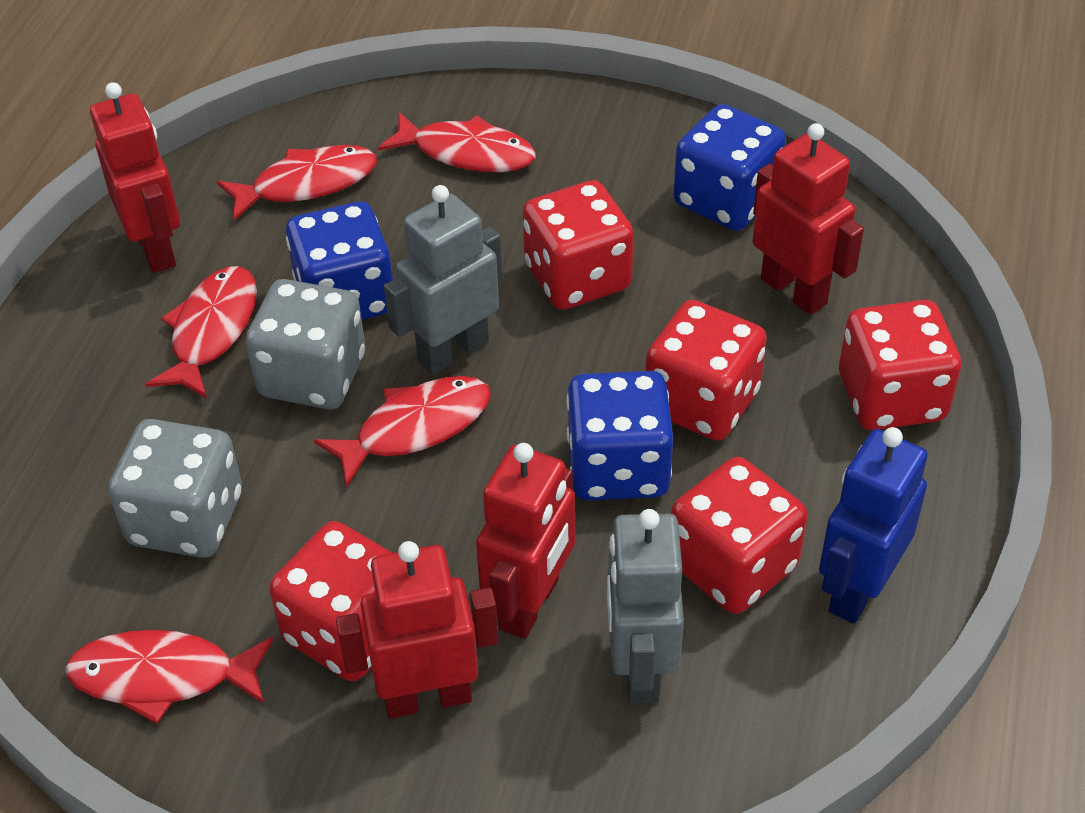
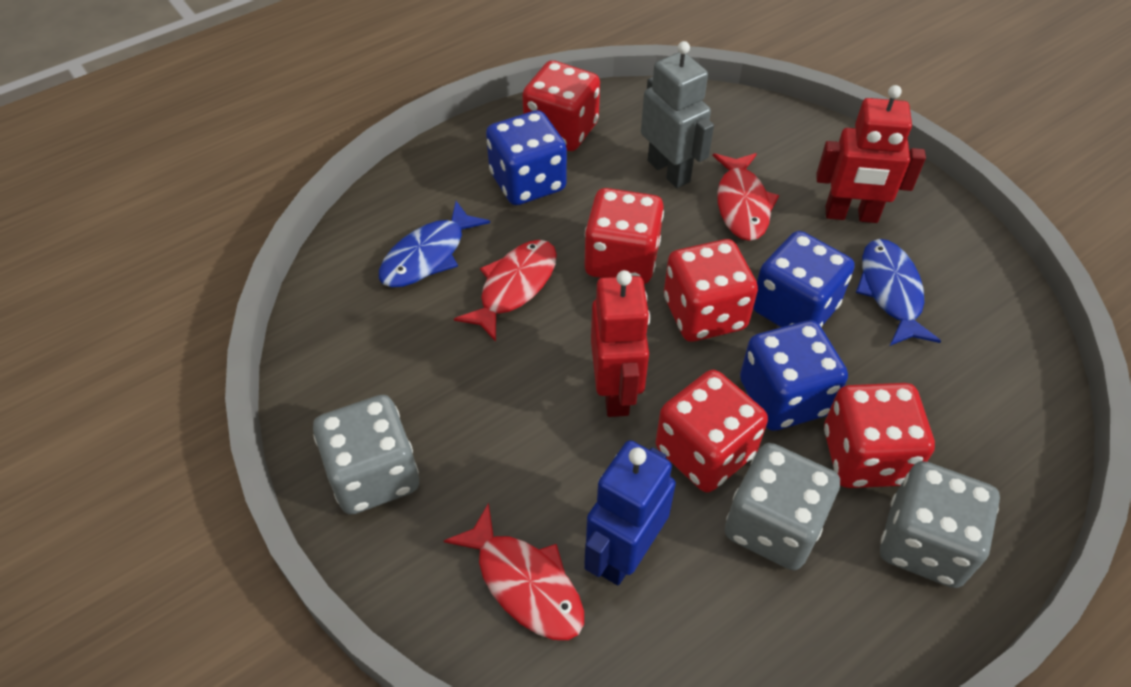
blue fish: none = 0 -> [379,201,490,287] [856,239,941,346] = 2
grey dice: [108,419,242,558] [246,279,365,410] = 2 -> [313,395,419,515] [725,443,840,570] [880,461,1000,588] = 3
grey robot: [384,185,502,375] [607,509,684,704] = 2 -> [641,41,714,188] = 1
red fish: [66,630,274,724] [145,266,257,398] [216,145,377,221] [314,376,491,487] [378,112,536,172] = 5 -> [444,503,584,640] [454,240,557,342] [713,153,779,241] = 3
red robot: [90,82,180,273] [336,541,498,718] [476,443,575,639] [753,123,864,315] = 4 -> [591,270,650,417] [816,85,926,223] = 2

